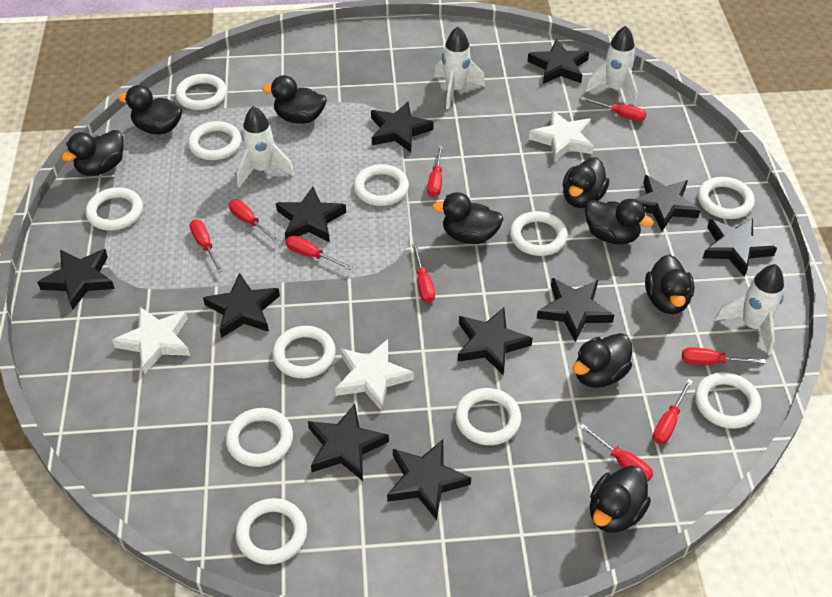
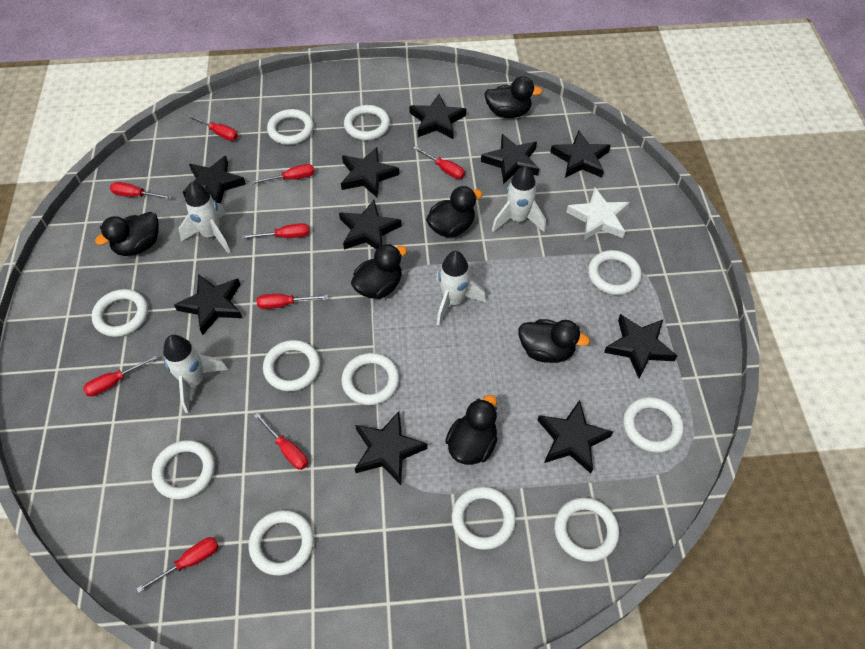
black duck: [62,130,124,176] [118,85,182,134] [262,75,327,124] [432,192,503,244] [562,157,609,208] [573,333,632,388] [585,199,654,245] [590,465,651,533] [645,254,694,314] = 9 -> [95,212,159,256] [351,244,407,299] [426,186,482,237] [445,395,497,465] [484,76,542,118] [519,319,590,363] = 6
black star: [37,249,115,310] [203,273,280,338] [276,187,346,242] [308,404,389,481] [371,102,433,152] [387,439,471,520] [457,307,533,375] [527,39,589,84] [537,278,614,342] [635,175,700,231] [703,218,777,277] = 11 -> [174,274,242,335] [183,156,246,204] [339,200,402,250] [341,147,399,197] [355,411,428,485] [409,94,466,139] [481,134,539,184] [537,400,613,473] [550,131,611,178] [604,314,677,378] = 10
white star: [112,307,190,374] [335,339,414,411] [529,110,594,162] = 3 -> [567,188,630,240] = 1

